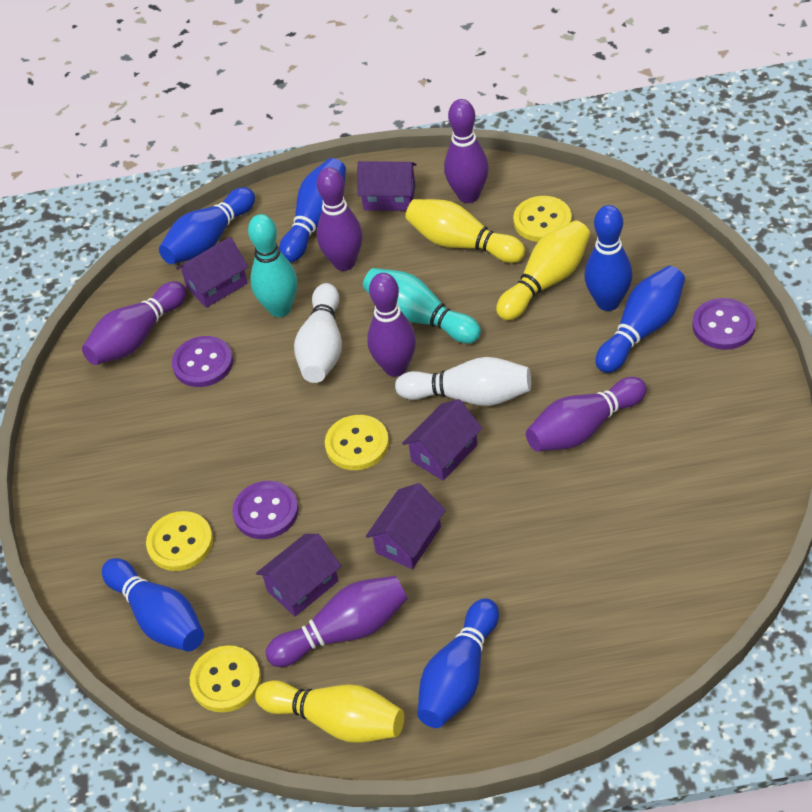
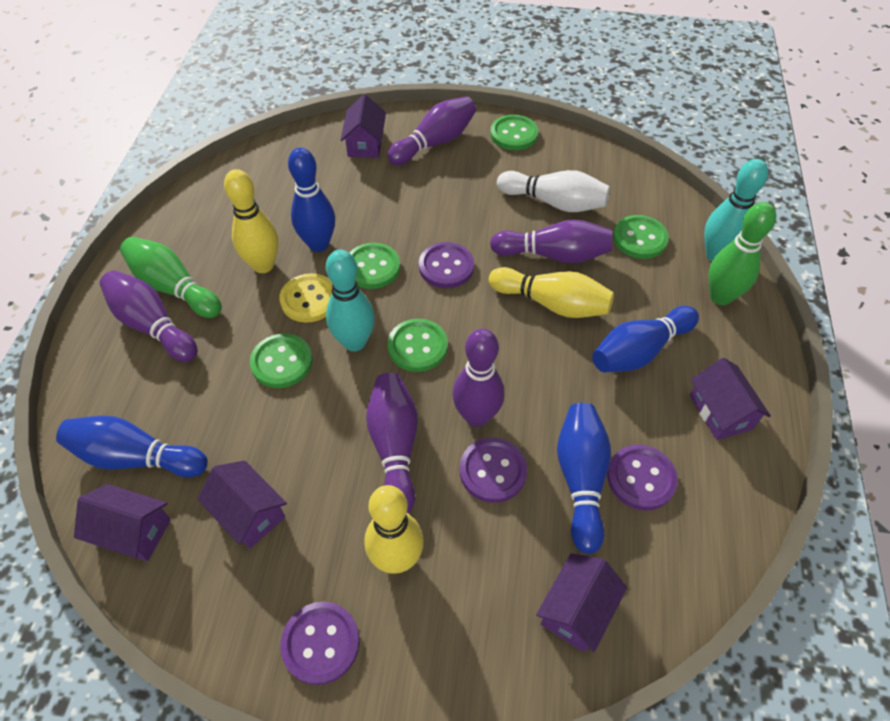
blue bowling pin: [102,558,204,652] [159,187,255,264] [279,158,346,262] [417,598,499,728] [584,205,633,311] [596,266,685,373] = 6 -> [56,416,208,477] [288,148,335,252] [557,403,611,554] [592,306,699,372] = 4
green bowling pin: none = 0 -> [120,237,222,318] [708,202,776,305] = 2
green button: none = 0 -> [250,334,313,388] [349,243,400,289] [387,319,448,372] [490,115,538,150] [613,215,669,259] = 5
purple bowling pin: [82,281,187,365] [266,576,408,667] [317,167,363,271] [367,273,416,377] [444,99,489,203] [526,377,647,451] = 6 -> [100,270,198,362] [366,373,418,513] [387,96,476,165] [452,329,504,427] [490,219,612,263] = 5
purple button: [172,336,233,387] [232,481,299,539] [692,298,756,350] = 3 -> [281,601,360,685] [419,242,474,288] [460,438,527,503] [607,444,678,510] = 4
white bowling pin: [294,283,342,383] [395,357,531,406] = 2 -> [497,170,610,212] = 1
yellow button: [146,511,213,571] [190,645,261,712] [325,415,389,470] [513,196,572,242] = 4 -> [279,273,333,323] = 1

